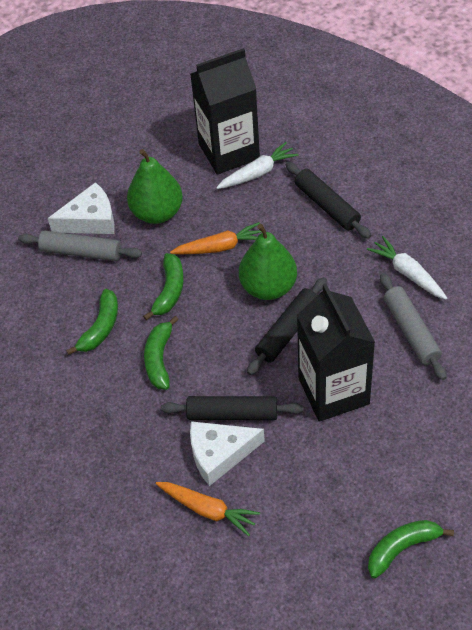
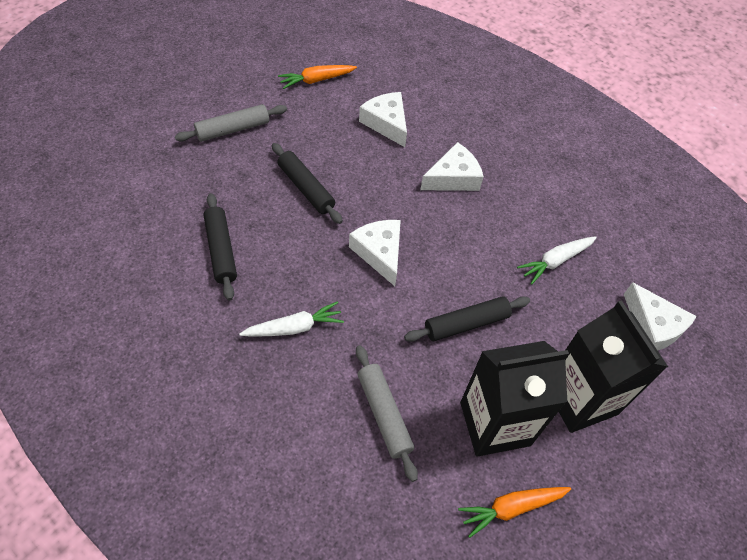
green banana: [66,289,118,355] [143,253,184,320] [144,316,179,390] [368,520,454,578] = 4 -> none = 0
green pear: [127,149,183,224] [239,224,297,300] = 2 -> none = 0
white cheese: [48,182,115,234] [190,421,265,486] = 2 -> [349,220,401,286] [359,92,407,147] [420,142,484,191] [624,282,697,350] = 4

